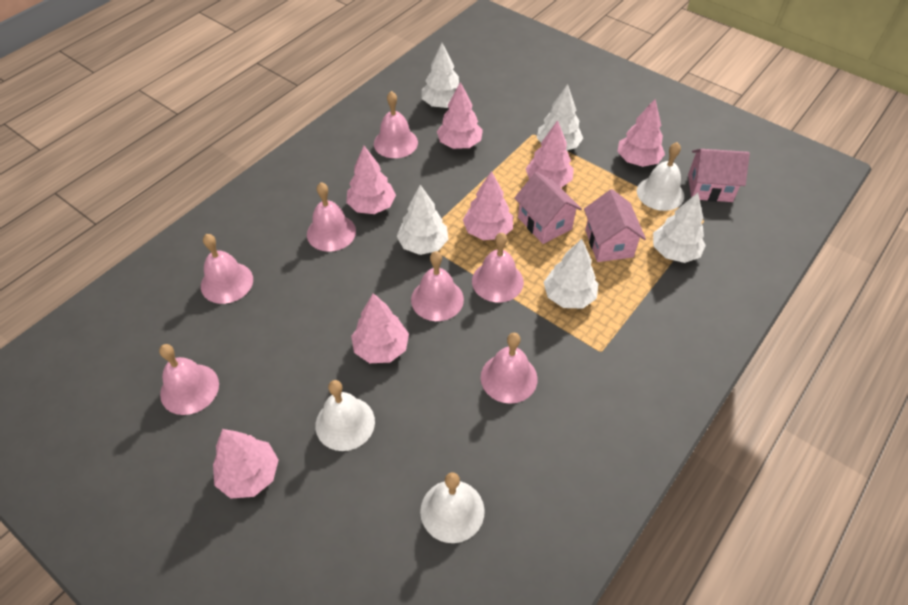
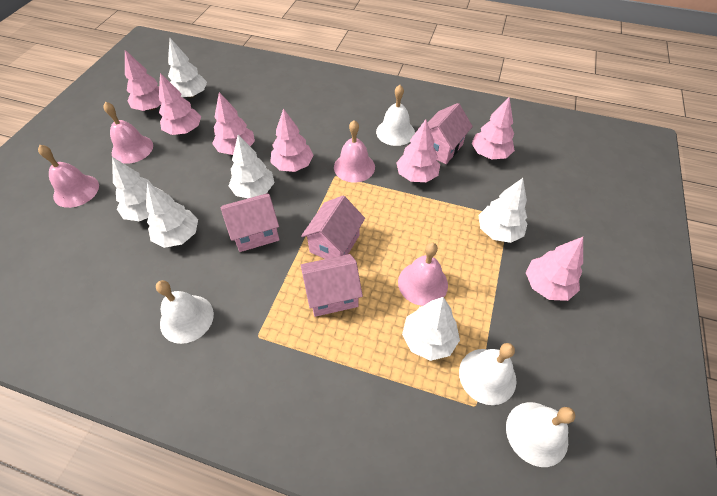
pink bell: [159,344,219,415] [201,234,253,304] [307,182,356,252] [374,91,418,158] [411,251,464,321] [472,233,524,302] [481,333,538,404] = 7 -> [38,145,99,208] [103,102,153,164] [334,120,375,183] [398,242,448,306] = 4
pink house: [514,172,582,244] [584,189,646,262] [688,149,750,202] = 3 -> [221,193,280,252] [301,196,365,259] [301,254,363,317] [428,103,473,164] = 4
white bell: [315,380,375,451] [420,472,485,543] [637,142,684,211] = 3 -> [156,280,214,344] [376,85,415,146] [459,343,517,405] [506,402,575,467] = 4
white tree: [397,185,448,255] [422,43,459,108] [537,84,583,150] [543,239,598,308] [653,193,706,263] = 5 -> [112,157,164,221] [146,183,198,248] [168,38,207,98] [229,135,275,198] [402,297,460,361] [478,178,528,243] = 6

